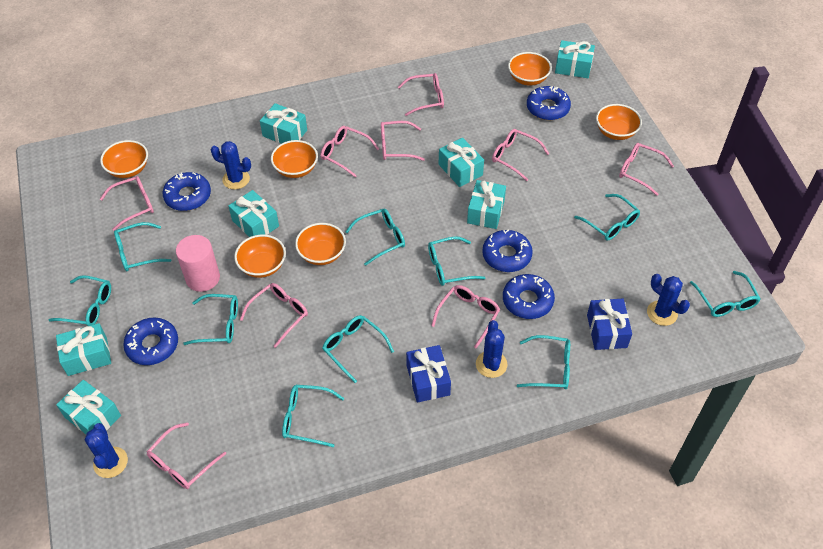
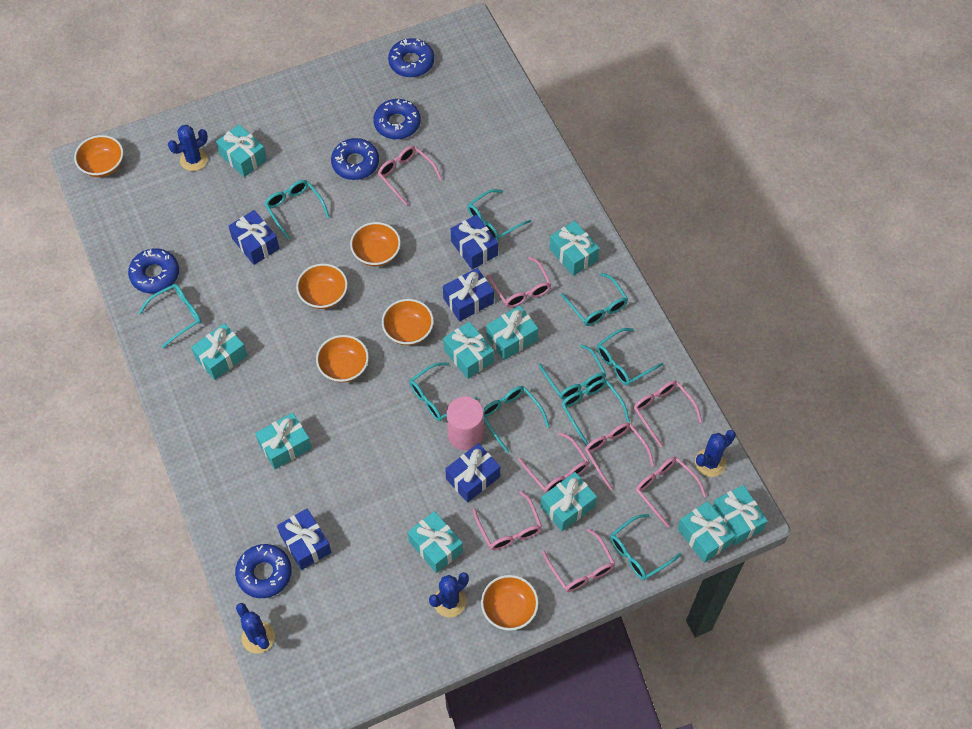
blue gift: [406,345,451,403] [587,299,632,350] = 2 -> [228,210,279,265] [277,508,331,570] [443,268,494,321] [445,443,500,503] [451,215,498,269] = 5
pink glasses: [100,176,154,231] [147,422,226,489] [240,283,308,348] [320,126,379,177] [381,121,425,161] [398,73,444,116] [431,285,500,348] [492,129,549,181] [619,143,674,196] = 9 -> [378,146,442,205] [473,491,542,550] [487,257,551,308] [518,432,589,493] [542,529,615,592] [585,423,654,490] [634,381,702,447] [636,457,706,527] = 8
turquoise gift: [56,323,111,376] [56,380,121,434] [228,190,279,237] [260,103,307,144] [439,138,484,187] [467,180,506,229] [555,40,595,78] = 7 -> [191,323,248,380] [216,125,267,177] [255,413,312,469] [408,511,463,573] [443,321,494,379] [486,305,538,360] [540,472,597,531] [549,221,599,276] [677,501,735,563] [712,485,768,546] = 10

